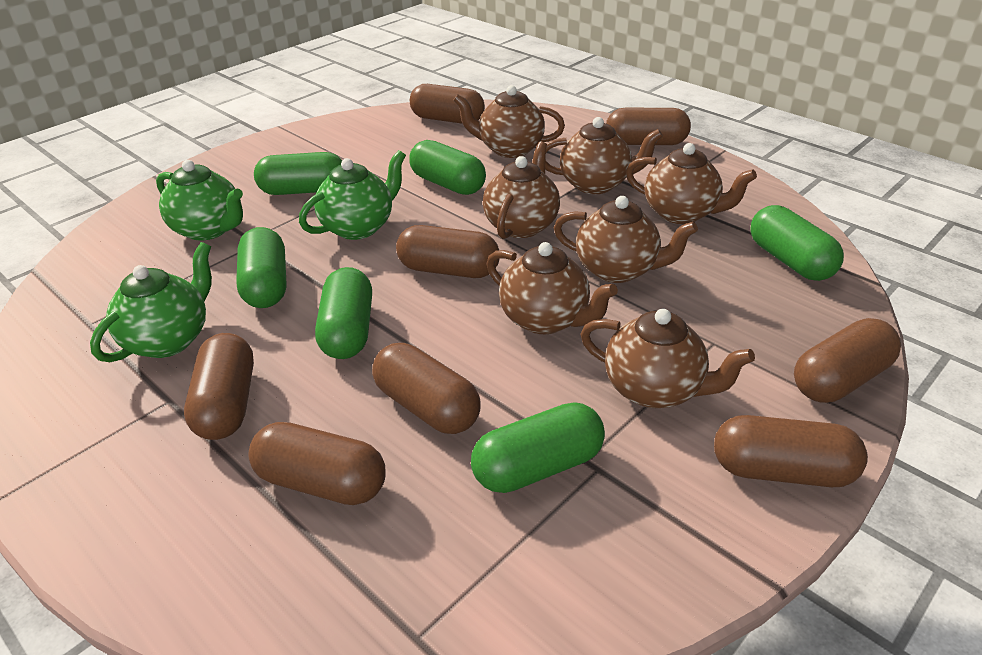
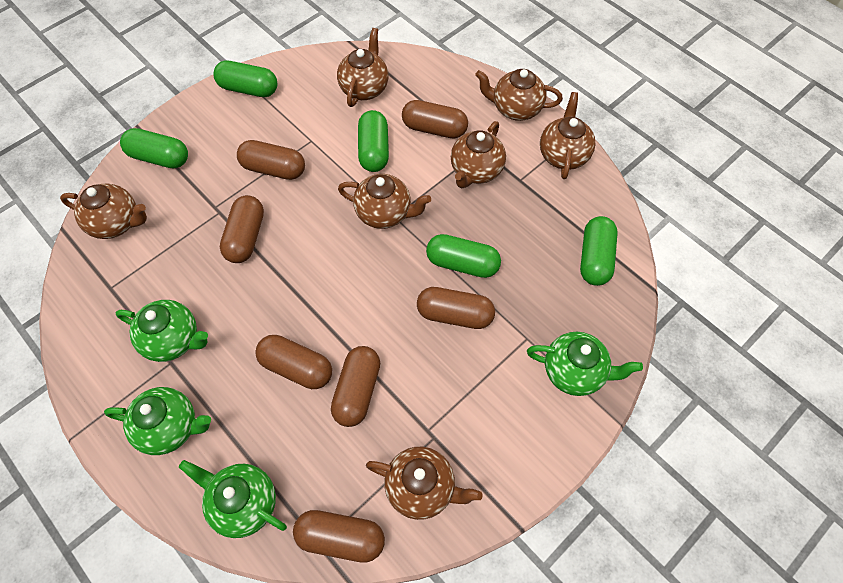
brown capsule: [184,333,254,440] [248,422,386,505] [372,343,481,434] [396,225,499,278] [410,84,485,124] [606,108,691,145] [714,415,868,487] [794,318,901,403] = 8 -> [220,195,264,263] [237,140,305,180] [255,335,332,389] [293,510,385,563] [331,346,380,427] [402,100,468,139] [417,287,495,329] = 7
green capsule: [236,227,287,308] [254,152,342,195] [315,267,372,359] [409,140,486,195] [471,402,605,493] [750,205,844,281] = 6 -> [120,128,188,169] [213,60,277,97] [358,110,389,172] [426,234,501,278] [580,216,618,286] = 5
green teapot: [90,242,212,362] [156,160,243,241] [299,150,406,240] = 3 -> [104,387,211,455] [116,300,208,362] [179,460,287,538] [527,332,643,396] = 4

